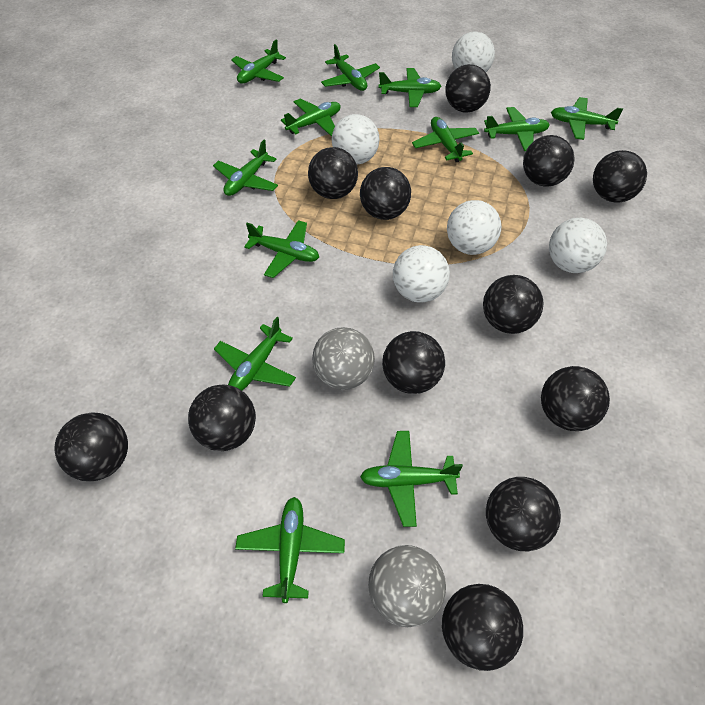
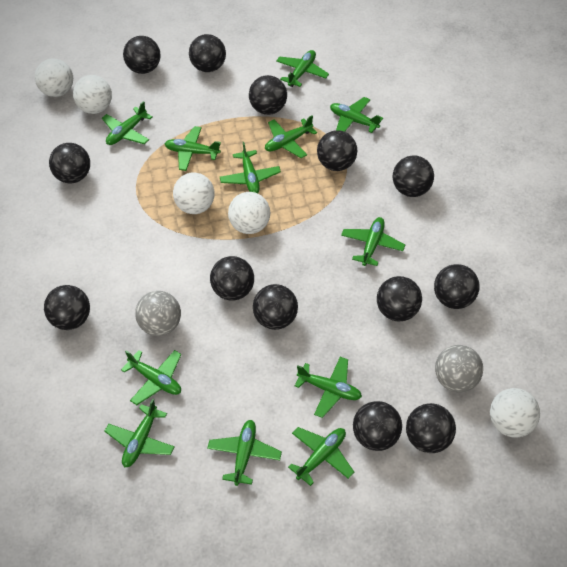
black ball: [54,412,128,481] [188,384,256,451] [308,147,358,199] [360,167,411,220] [382,331,445,394] [442,584,523,671] [445,64,491,113] [483,275,544,334] [486,477,561,551] [523,135,575,187] [541,366,610,431] [593,150,647,203] = 12 -> [44,285,90,330] [49,143,90,183] [123,36,161,74] [189,34,226,72] [210,256,254,301] [249,75,287,115] [253,284,298,330] [317,130,357,171] [353,401,402,451] [377,276,422,322] [393,155,434,197] [406,403,456,453] [434,264,480,309] = 13

